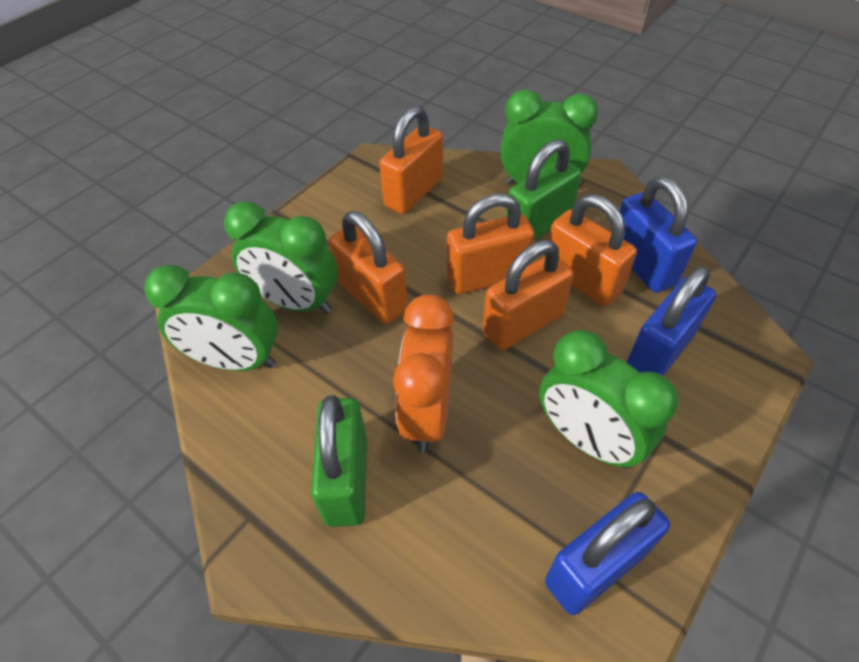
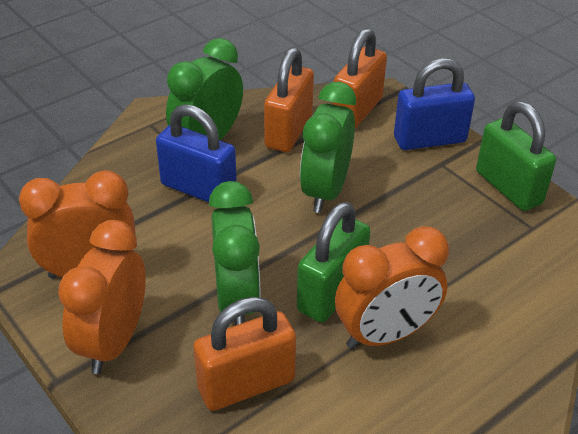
blue padlock: [545,492,670,615] [619,176,697,293] [626,266,716,376] = 3 -> [156,104,237,202] [394,58,475,150] = 2
green clock: [144,265,278,371] [224,201,338,314] [500,89,598,185] [539,330,679,469] = 4 -> [166,38,243,140] [209,181,261,326] [300,82,356,213] = 3
orange clock: [393,294,454,453] = 1 -> [19,170,135,279] [58,220,146,374] [335,226,449,349] = 3
orange padlock: [329,211,408,324] [379,106,443,214] [447,193,535,294] [483,240,574,350] [549,194,637,307] = 5 -> [193,297,296,411] [264,47,314,152] [332,28,387,128] = 3

